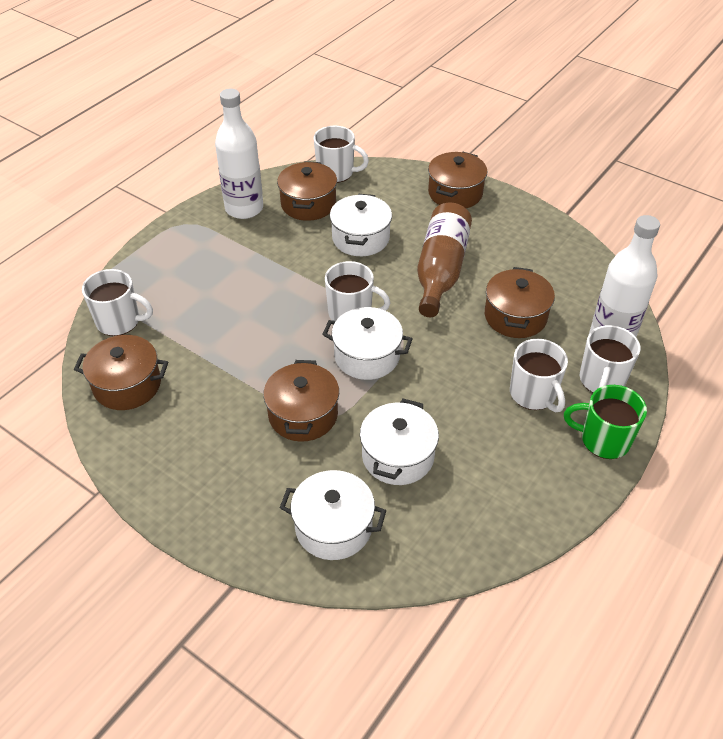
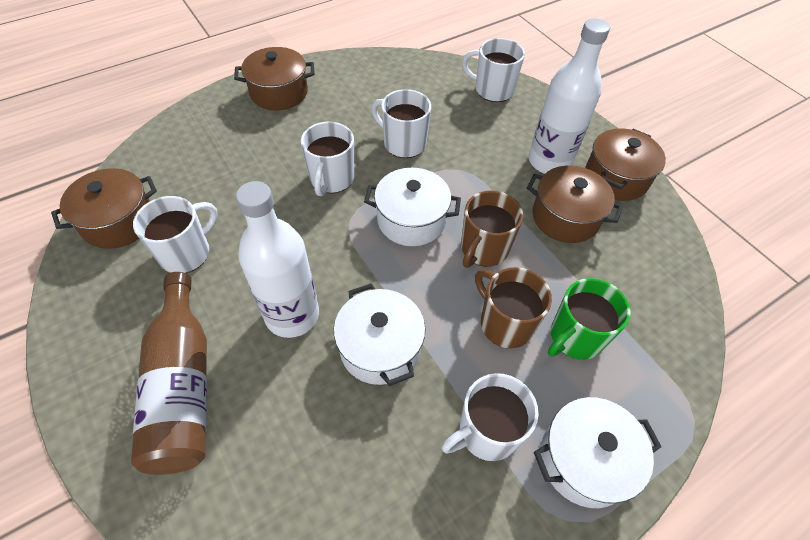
brown mug: none = 0 -> [461,191,523,268] [475,267,552,348] = 2
brown pot: [74,335,168,410] [263,360,339,442] [277,161,337,221] [428,152,487,208] [485,267,555,338] = 5 -> [51,168,157,249] [234,47,315,110] [527,166,623,243] [585,128,666,201] = 4
white pot: [280,470,386,560] [322,307,412,380] [330,193,392,256] [360,399,439,485] = 4 -> [334,283,425,386] [364,168,461,246] [534,397,662,508] = 3

